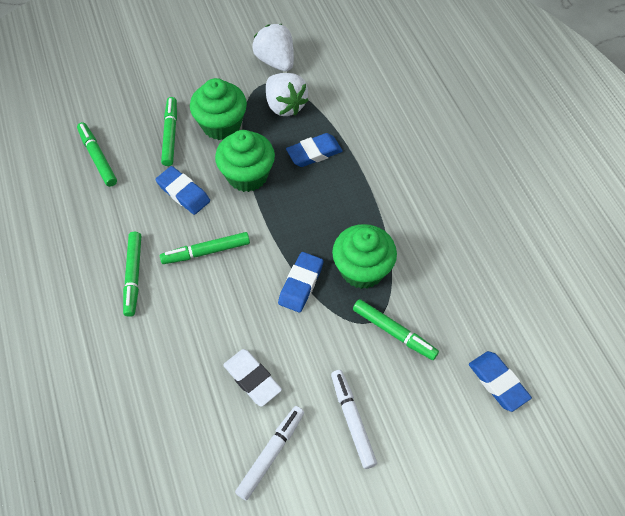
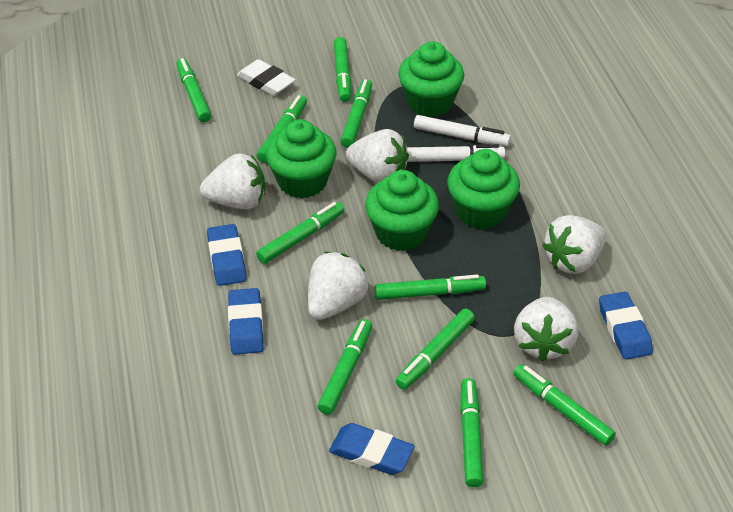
green cupcake: [190,78,247,140] [215,130,275,192] [332,224,397,289] = 3 -> [266,119,337,198] [365,170,439,251] [398,41,464,117] [447,149,520,229] = 4
green marker: [77,122,117,187] [123,232,141,317] [160,232,250,264] [161,97,177,166] [353,299,439,360] = 5 -> [176,58,211,122] [256,202,344,264] [257,95,307,163] [318,319,372,415] [334,37,351,102] [340,79,372,148] [375,275,486,300] [395,309,475,390] [460,378,483,487] [513,364,616,446] = 10
white strawberry: [252,24,294,71] [266,73,309,116] = 2 -> [200,153,265,209] [308,252,369,320] [346,129,409,183] [514,297,578,361] [542,215,606,274] = 5

